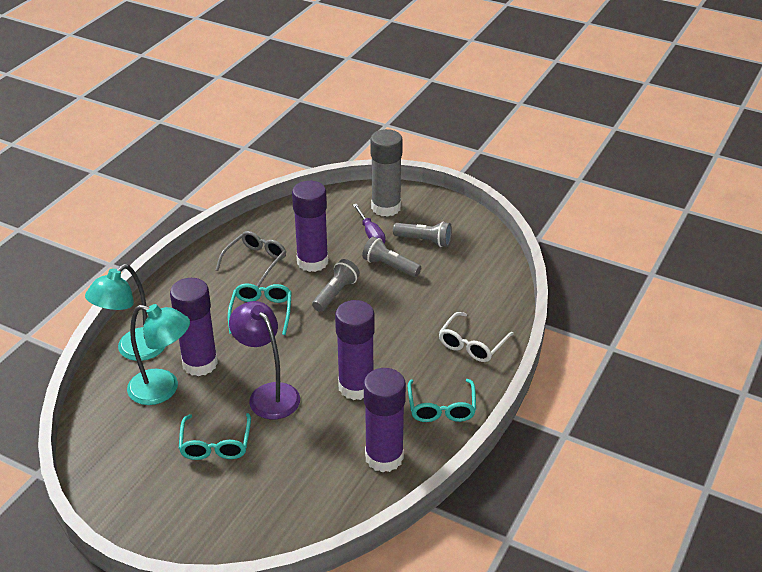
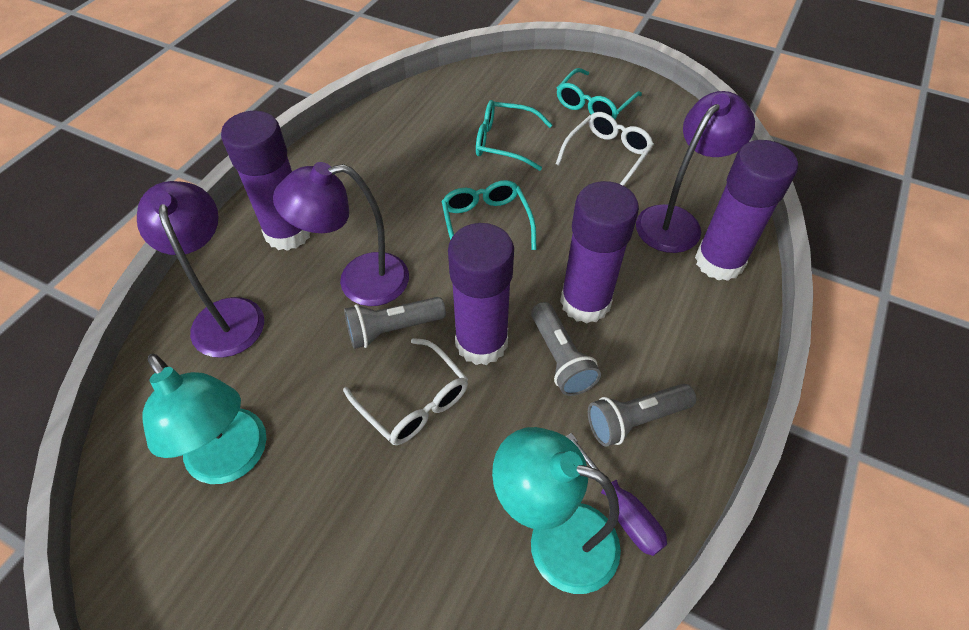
grey glasses: [216,231,286,287] = 1 -> none = 0
grey glue stick: [370,129,403,217] = 1 -> none = 0
purple lamp: [229,301,300,419] = 1 -> [137,181,264,358] [273,162,409,306] [636,91,755,253] = 3
white glasses: [439,312,514,362] = 1 -> [343,338,468,445] [556,112,654,186] = 2

